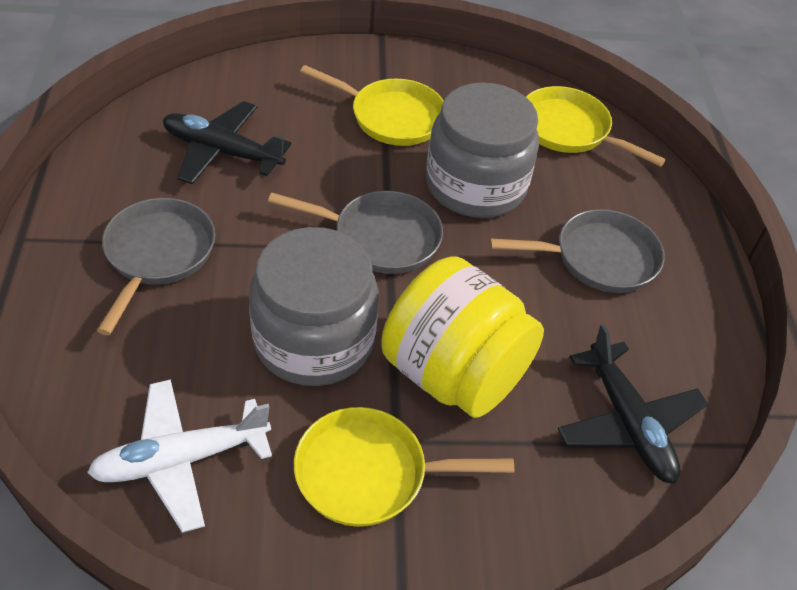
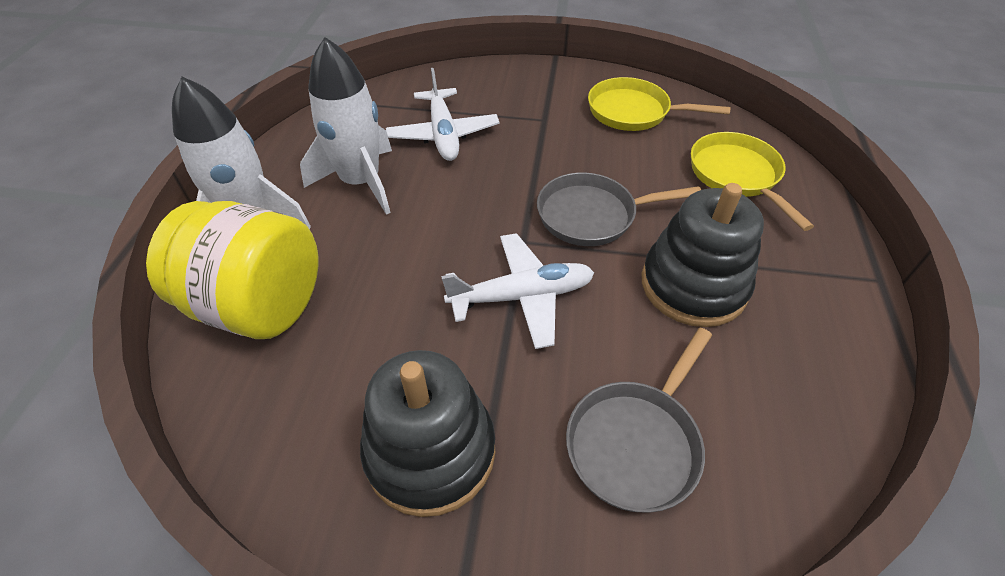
black plane: [163,101,291,185] [558,324,708,484] = 2 -> none = 0
black stacking toy: none = 0 -> [360,350,495,517] [642,183,764,327] = 2
grey jar: [249,227,378,386] [426,82,539,218] = 2 -> none = 0
grey pan: [97,198,215,335] [268,191,443,274] [490,209,665,293] = 3 -> [537,172,701,246] [566,328,712,513] = 2
white plane: [87,379,272,533] = 1 -> [386,68,499,161] [441,233,594,349] = 2
white rocket: none = 0 -> [172,77,311,229] [300,37,392,215] = 2
yellow pan: [294,407,514,527] [300,65,444,146] [526,86,666,167] = 3 -> [588,77,731,131] [691,132,814,231] = 2

